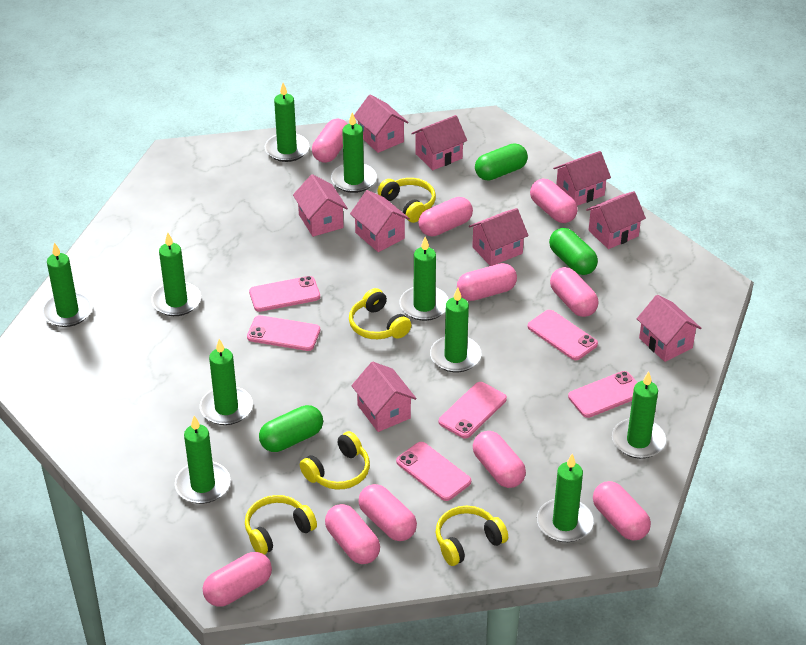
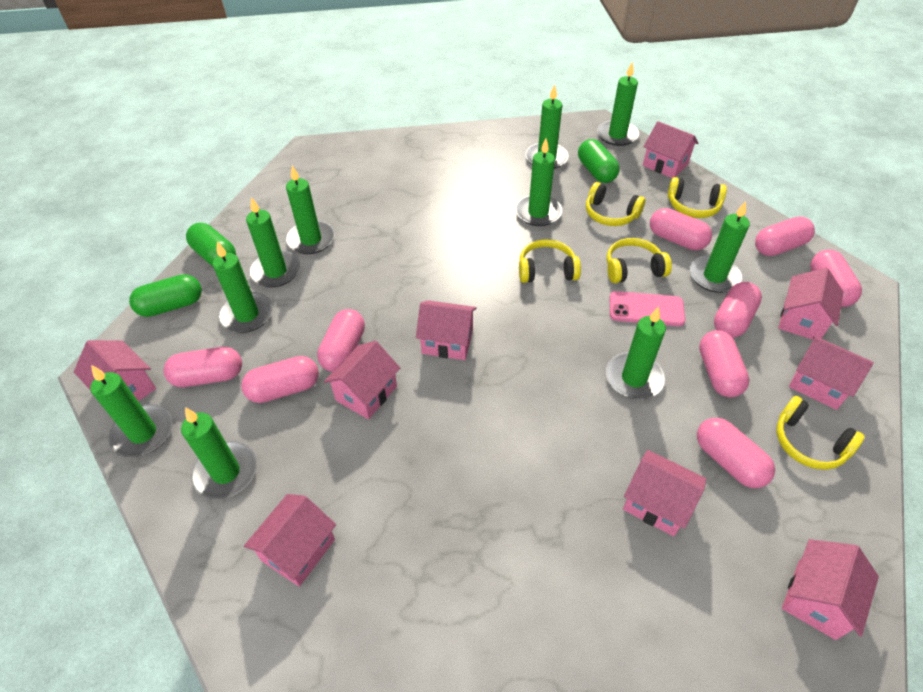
pink capsule: [203,552,272,607] [312,119,348,163] [325,504,380,564] [358,484,417,541] [418,197,473,236] [457,263,517,301] [473,431,526,488] [530,179,578,223] [550,267,599,317] [593,481,651,541] = 10 -> [163,347,242,387] [241,356,319,403] [317,309,365,372] [650,208,712,250] [697,418,775,488] [699,330,750,397] [714,282,762,338] [755,216,815,256] [810,250,862,307] = 9
pink phone: [247,315,320,351] [249,276,320,312] [396,442,471,501] [439,382,507,439] [528,310,598,360] [568,371,638,418] = 6 -> [610,291,685,326] = 1

